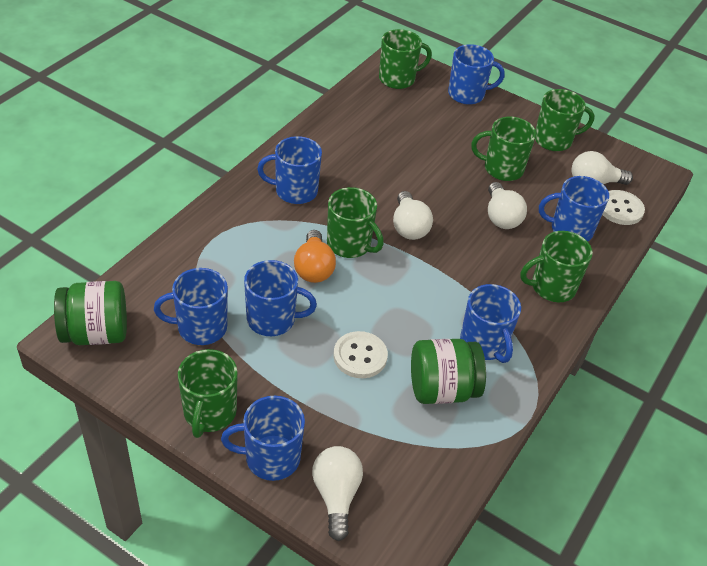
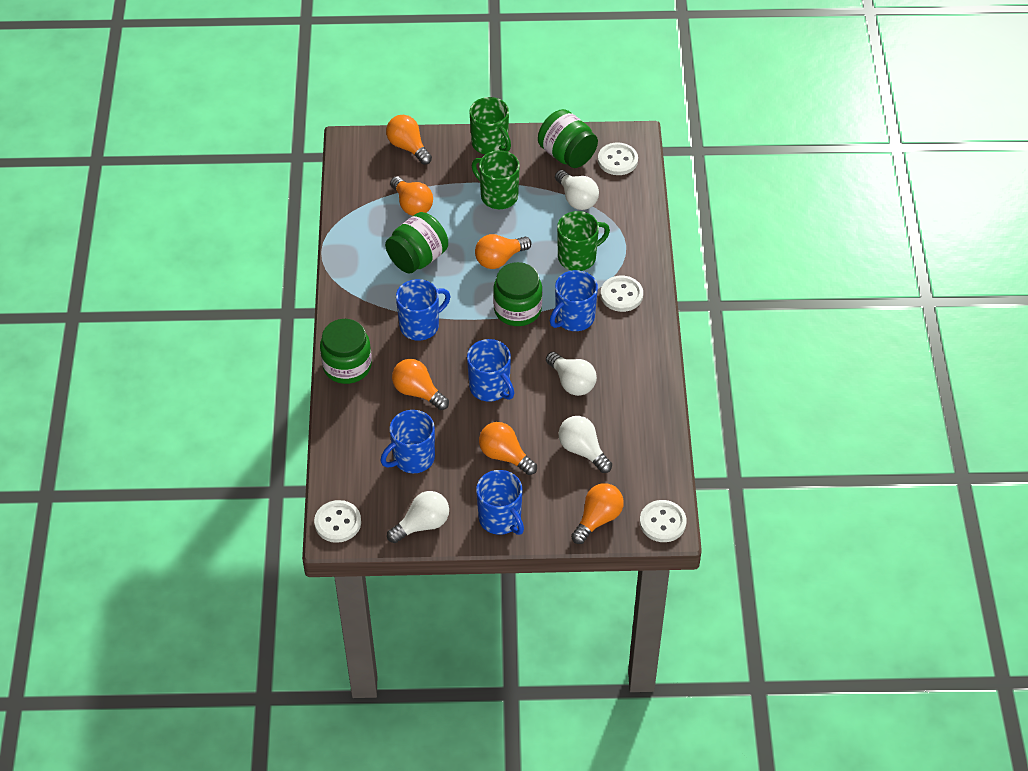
blue mug: [154,268,228,345] [221,396,305,481] [244,260,317,336] [257,136,322,204] [448,44,505,105] [460,284,521,363] [539,176,609,241] = 7 -> [381,410,435,473] [396,279,450,341] [467,339,514,402] [476,470,524,535] [550,270,598,331] = 5
green jar: [54,281,127,345] [411,339,486,404] = 2 -> [320,319,372,384] [385,212,448,274] [493,262,542,326] [538,109,598,168] = 4
green mug: [178,349,238,438] [327,187,384,258] [379,29,432,89] [471,116,536,181] [520,231,593,302] [535,89,595,151] = 6 -> [469,97,511,155] [472,150,520,209] [557,211,610,271] = 3
orange light bulb: [294,230,336,283] = 1 -> [386,115,432,165] [390,176,433,216] [392,359,449,410] [475,234,531,269] [479,422,537,475] [571,483,624,544] = 6
white button: [333,331,388,378] [602,190,645,225] = 2 -> [314,500,361,543] [598,142,638,175] [601,276,643,312] [640,500,687,542] = 4

